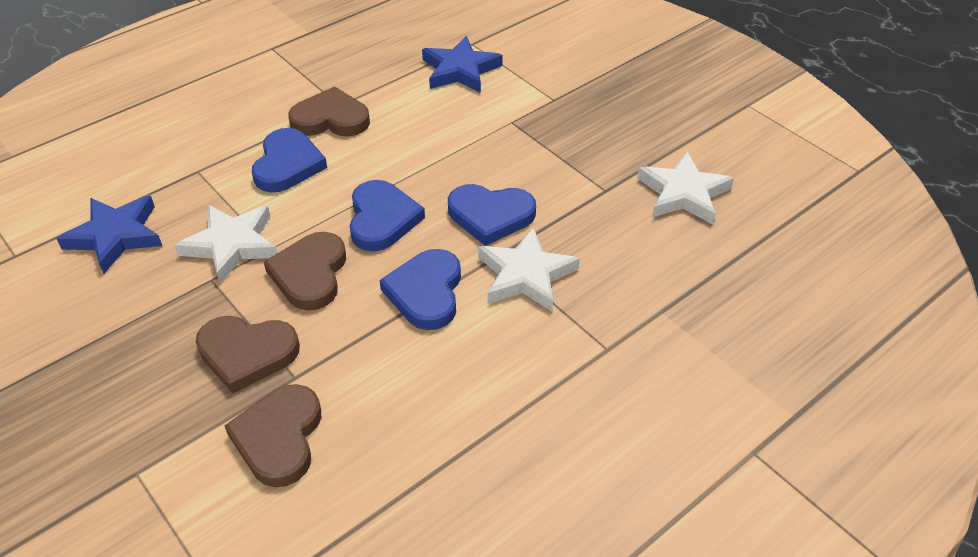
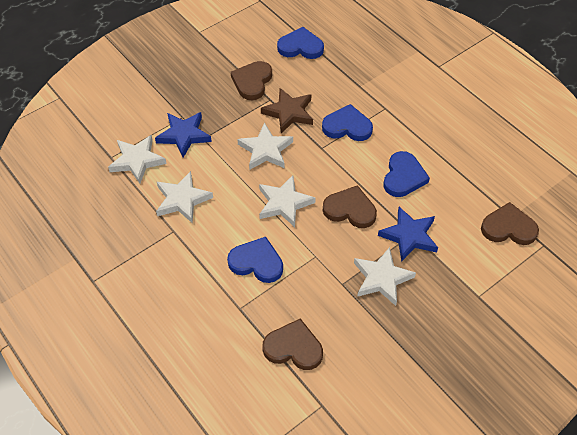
brown star: none = 0 -> [261,88,313,133] = 1
white star: [175,205,277,284] [478,227,580,311] [637,152,734,224] = 3 -> [108,135,167,184] [156,171,213,223] [237,123,293,169] [259,175,316,227] [354,247,416,306] = 5

